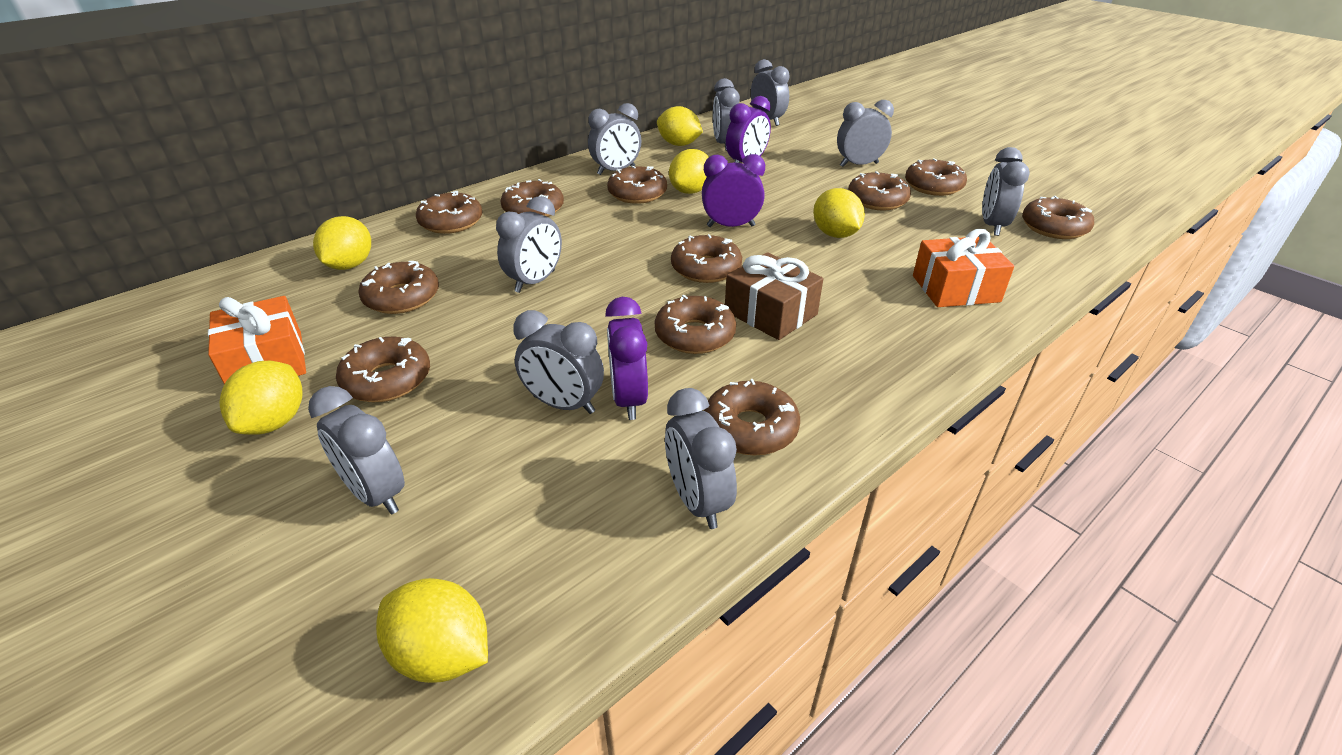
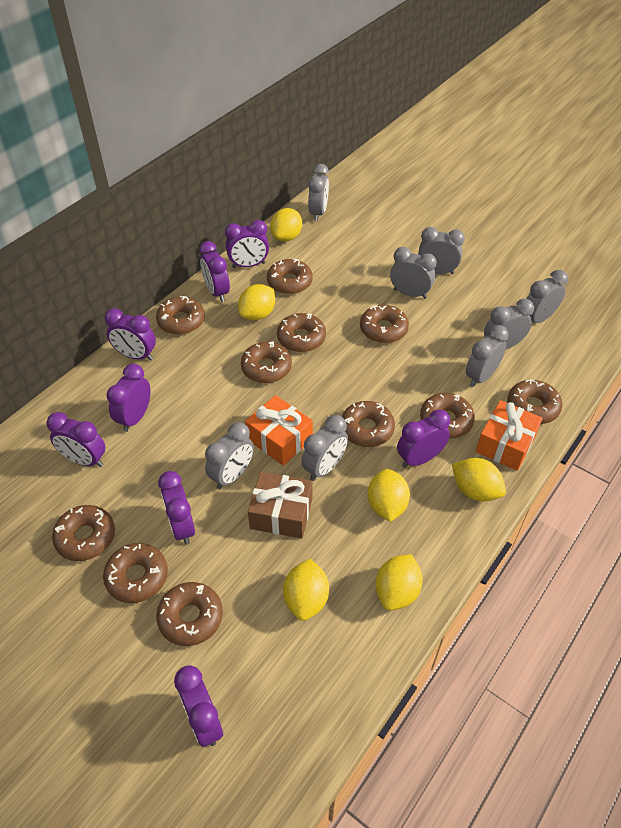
grey clock: [308,386,405,515] [496,196,562,293] [513,310,604,414] [588,103,641,175] [665,388,737,529] [713,78,740,151] [751,59,790,126] [837,100,894,167] [982,147,1030,236] = 9 -> [205,422,254,489] [301,415,348,481] [308,164,329,221] [390,247,437,299] [418,227,465,274] [466,325,509,387] [484,299,534,349] [526,270,568,323] = 8
purple clock: [605,297,648,420] [702,154,765,227] [726,96,771,163] = 3 -> [46,412,105,467] [104,308,156,361] [106,364,151,432] [158,471,195,545] [174,665,223,747] [199,241,230,302] [225,220,269,268] [397,409,450,468] = 8

